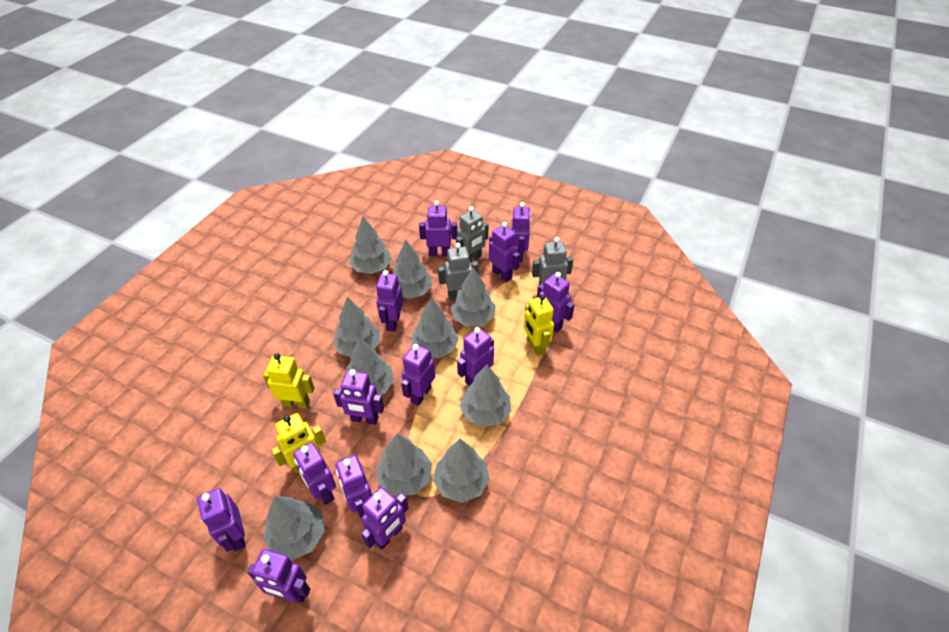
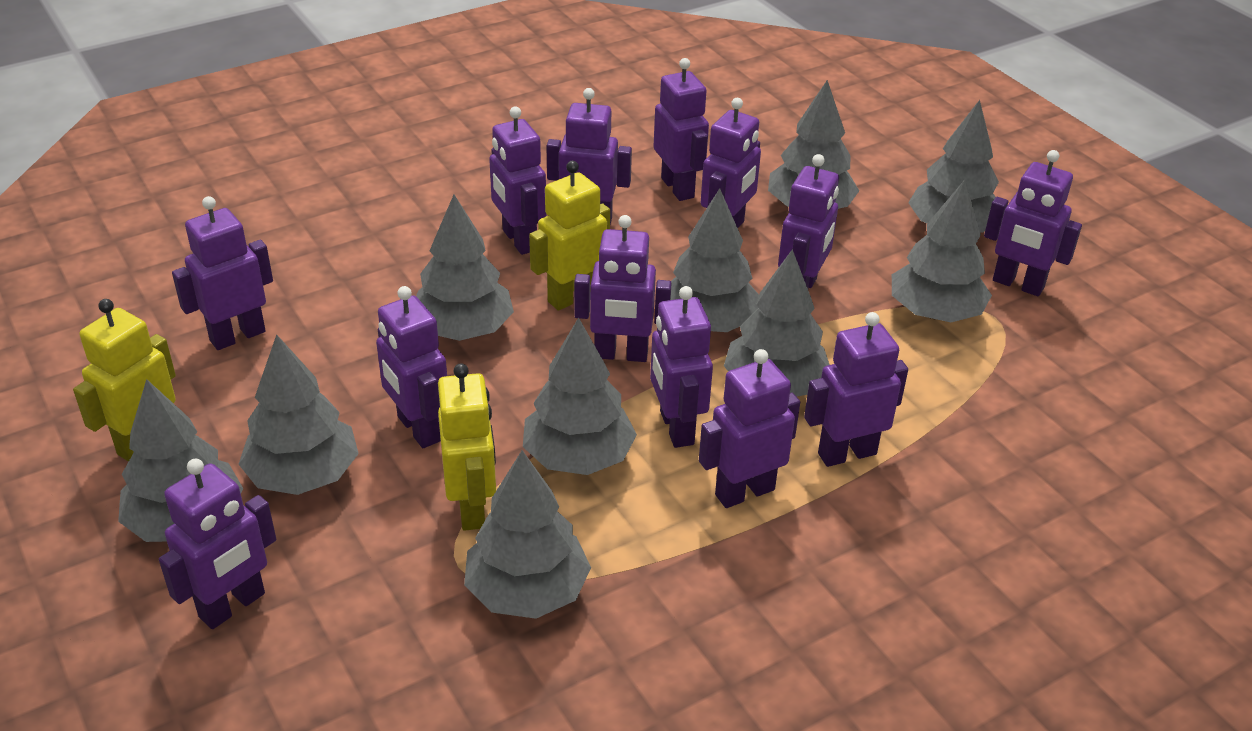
grey robot: [438,243,478,300] [456,206,489,262] [532,237,573,285] = 3 -> none = 0

